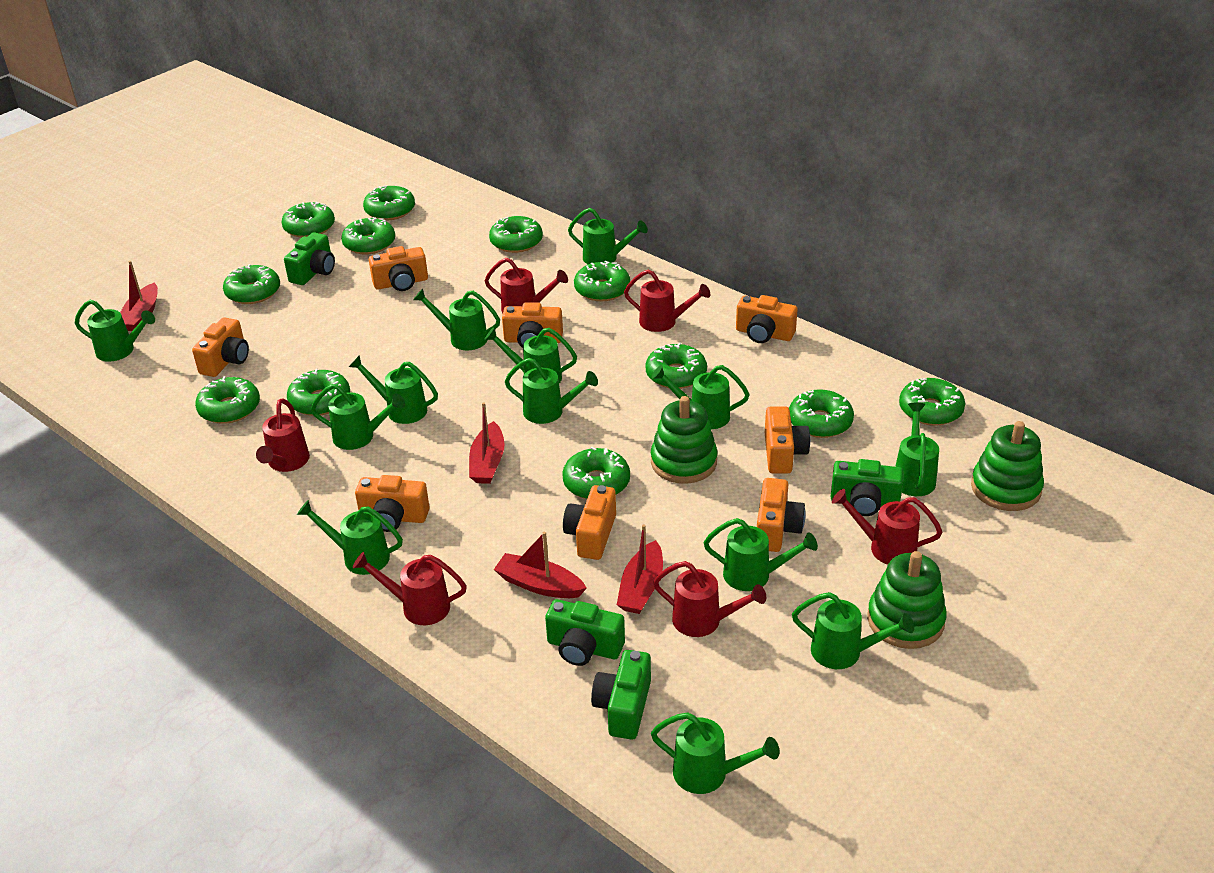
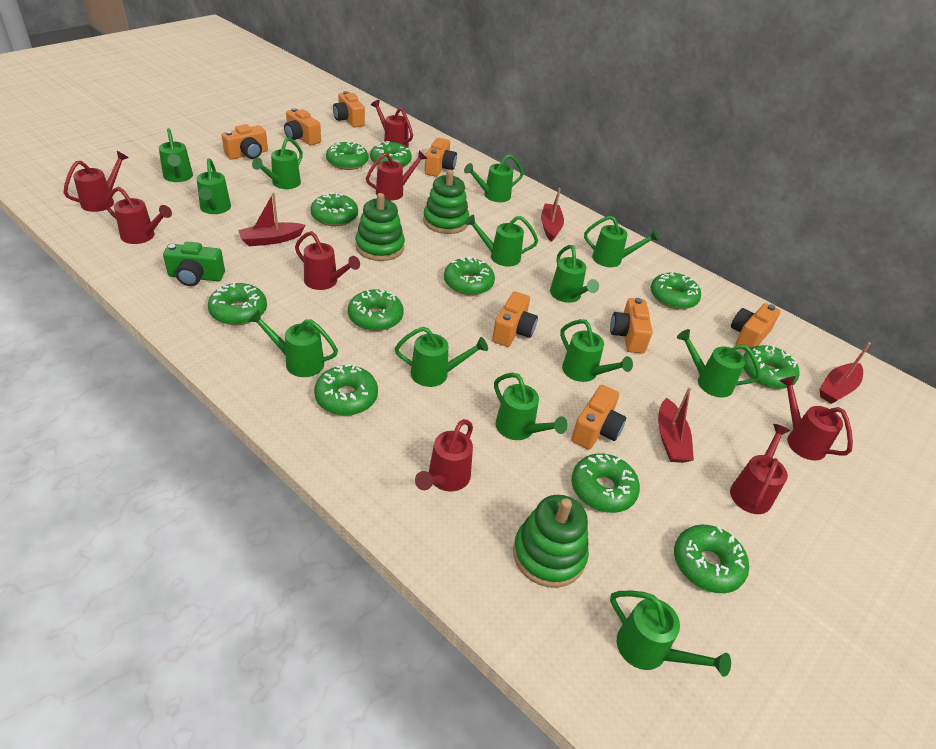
green camera: [284,232,335,285] [545,599,625,666] [591,650,651,740] [831,459,904,516] = 4 -> [163,242,225,286] = 1
green donut: [195,376,260,424] [223,264,280,304] [282,202,335,238] [287,369,350,416] [341,217,395,255] [363,186,415,220] [489,216,543,253] [562,447,630,499] [574,261,630,302] [646,343,707,389] [789,389,854,438] [899,378,965,426] = 12 -> [208,282,267,325] [310,192,358,226] [314,364,378,416] [326,142,368,170] [348,289,404,331] [370,141,412,167] [444,257,495,295] [572,453,640,513] [651,271,701,310] [674,525,749,593] [743,345,800,389] = 11
red watering can: [256,398,310,472] [353,552,467,625] [484,258,568,313] [624,270,710,332] [653,561,766,637] [832,489,942,564] = 6 -> [64,151,129,212] [105,187,172,244] [295,231,360,290] [366,150,427,201] [371,100,413,148] [415,419,473,491] [730,424,791,514] [780,376,853,461] = 8

